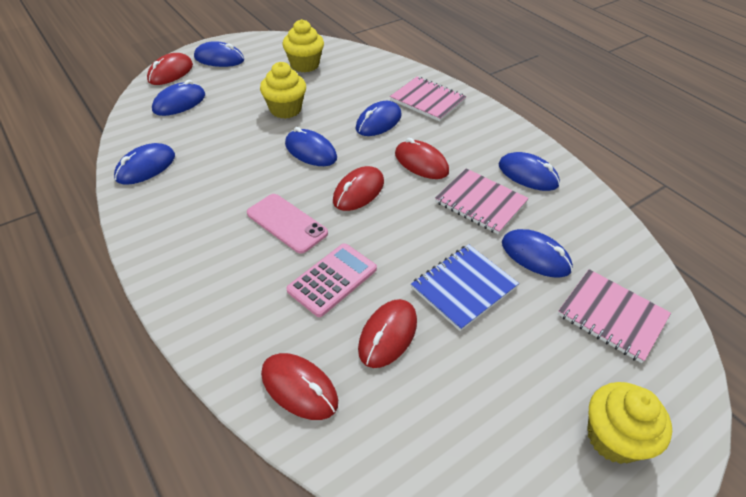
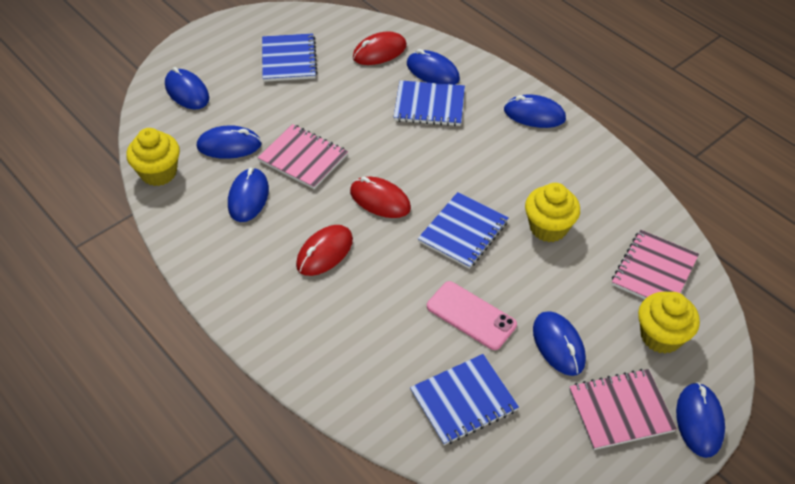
blue notebook: [411,244,519,331] = 1 -> [262,33,318,82] [394,80,465,126] [410,354,519,445] [418,192,509,269] = 4
pink calculator: [286,243,377,317] = 1 -> none = 0
red mouse: [147,53,193,85] [261,353,338,420] [333,166,384,211] [358,299,417,368] [395,138,449,179] = 5 -> [296,225,353,276] [350,177,411,218] [353,31,407,65] = 3

